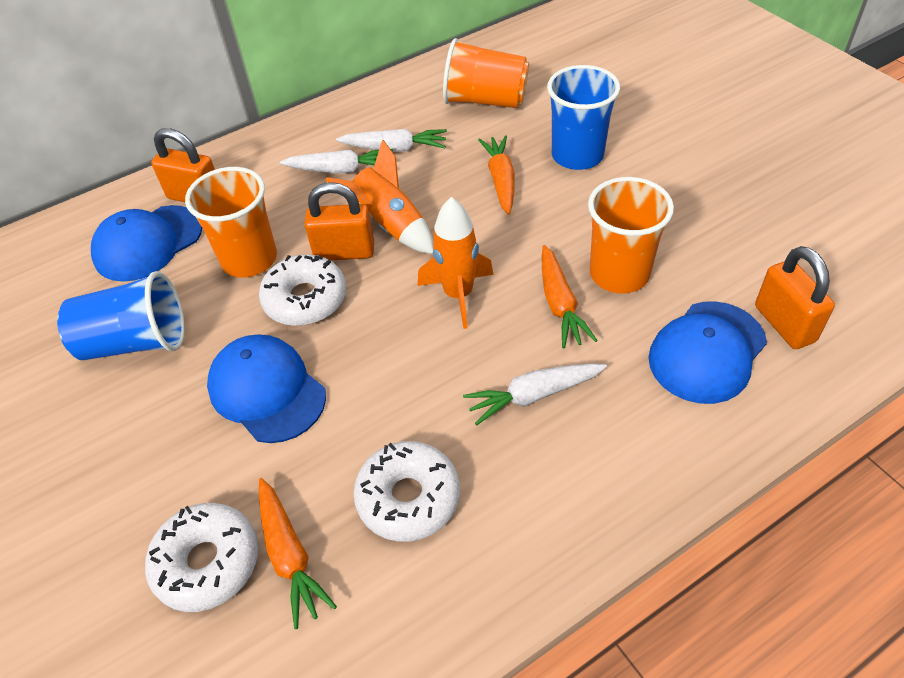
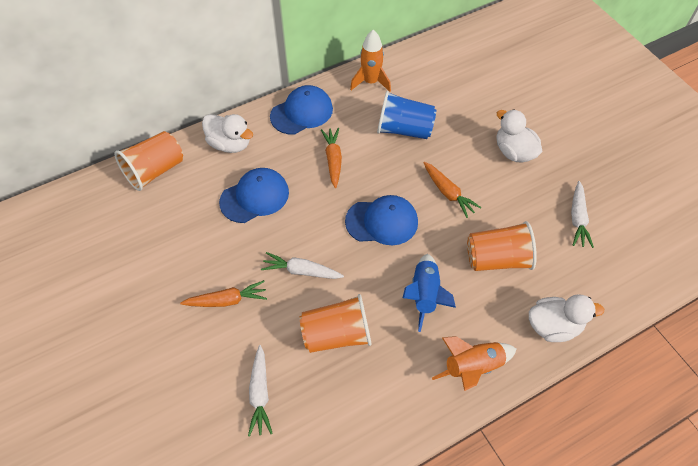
blue cup: [57,271,185,360] [547,65,620,170] = 2 -> [377,91,436,139] = 1
blue rocket: none = 0 -> [403,254,456,332] = 1
orange padlock: [151,128,215,202] [304,182,374,261] [755,246,835,349] = 3 -> none = 0
white donut: [145,503,258,612] [259,255,346,326] [353,441,460,542] = 3 -> none = 0
white duck: none = 0 -> [202,114,253,153] [496,110,542,163] [529,294,604,342] = 3

